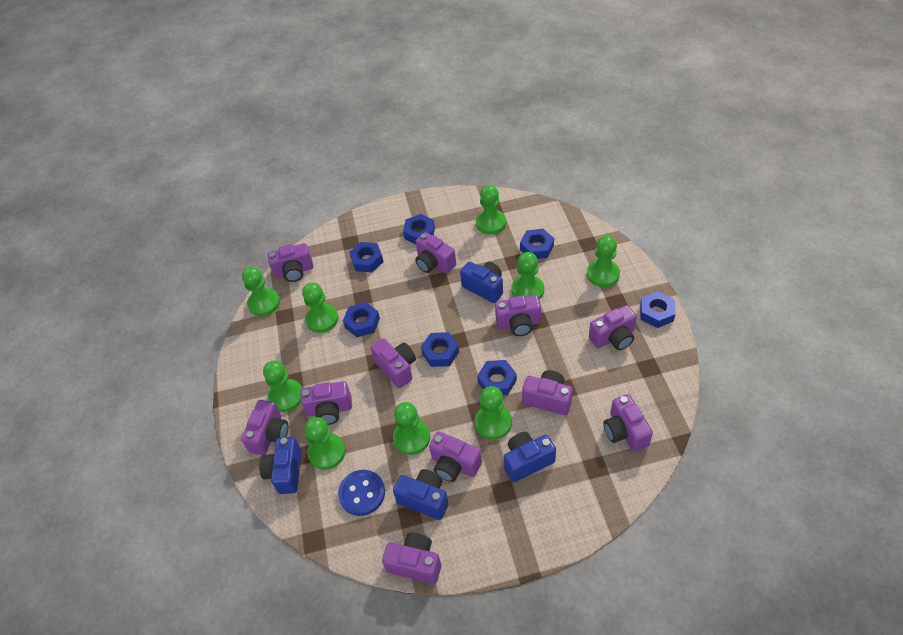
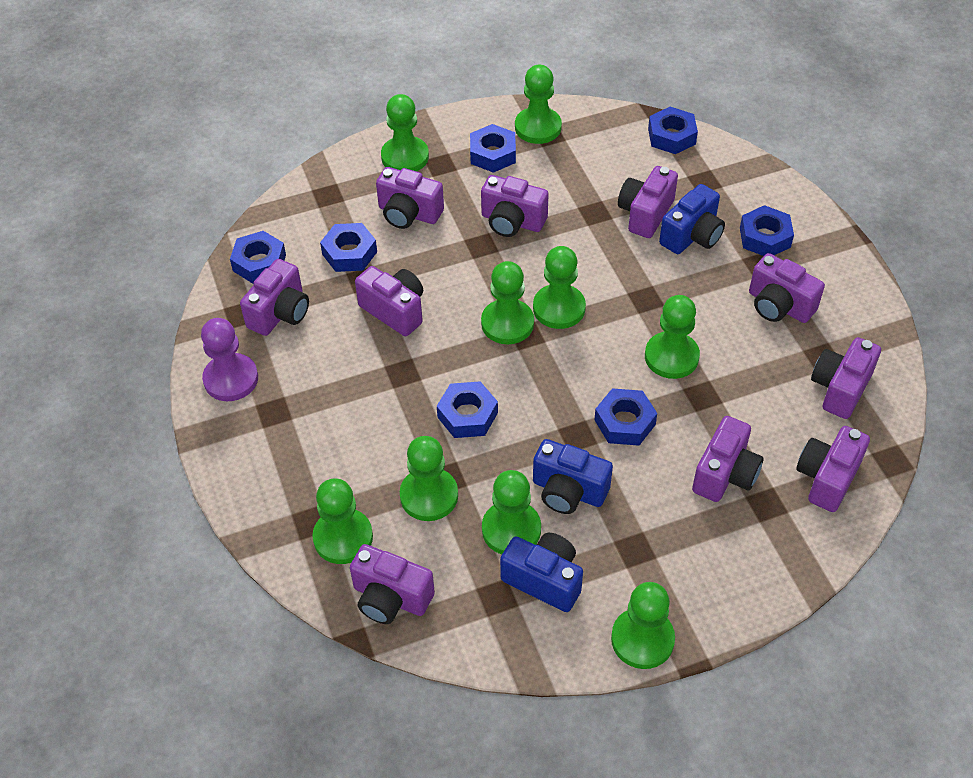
blue button: [338,470,385,516] = 1 -> none = 0
blue camera: [259,437,301,494] [393,469,449,520] [460,262,503,303] [504,432,556,482] = 4 -> [500,533,583,612] [533,439,613,514] [659,184,725,254] = 3
purple camera: [241,400,288,455] [268,243,313,282] [301,381,352,425] [371,339,416,388] [382,533,441,584] [415,232,456,273] [429,431,482,482] [495,295,541,336] [522,370,573,415] [589,305,637,350] [603,394,653,452] = 11 -> [240,259,309,336] [350,544,435,624] [355,266,423,336] [376,167,444,229] [481,175,549,237] [618,166,678,238] [692,416,764,502] [749,253,825,323] [796,426,870,512] [811,337,881,419] = 10
purple pawn: none = 0 -> [201,318,258,401] = 1

